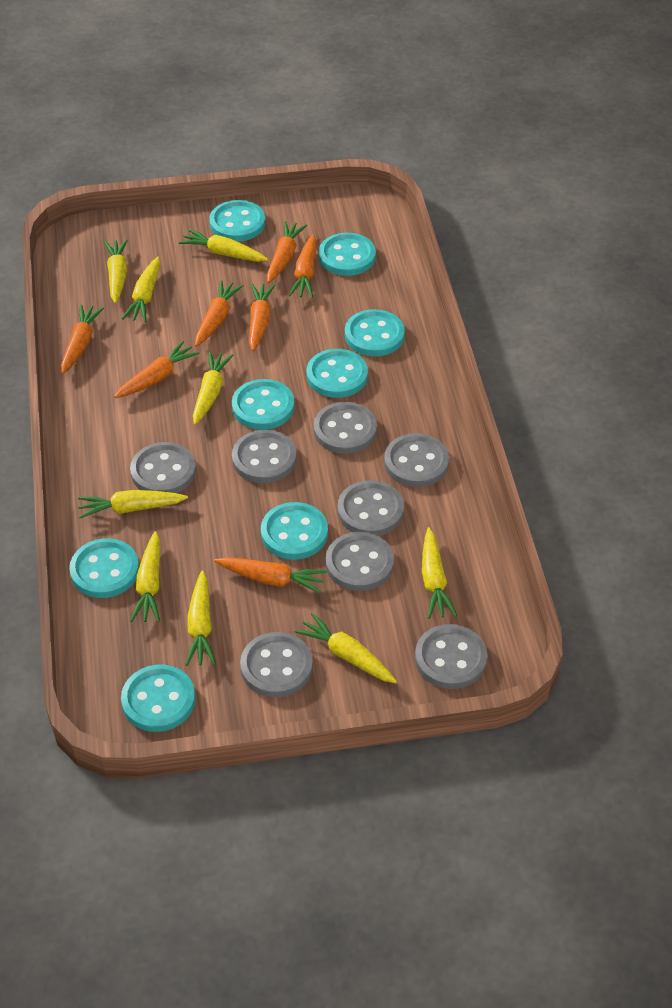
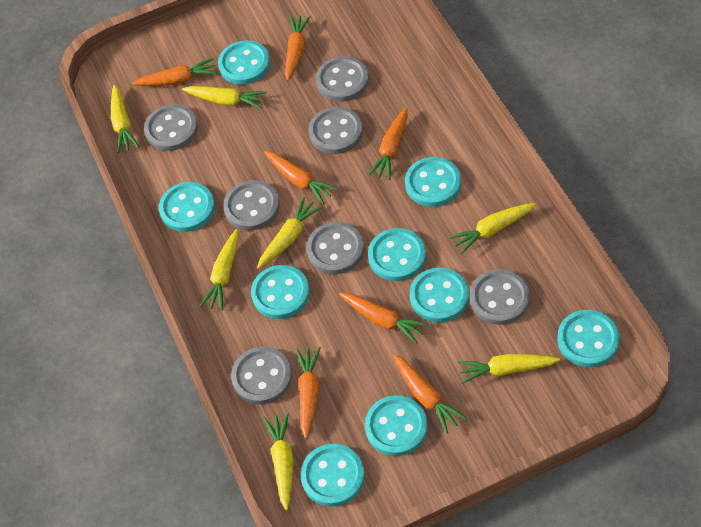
grey button: [130,442,196,493] [232,430,297,483] [240,632,313,697] [314,402,377,454] [325,532,394,591] [338,480,404,536] [384,433,449,487] [415,624,487,689] = 8 -> [144,104,198,151] [223,180,280,230] [231,347,292,404] [306,222,364,274] [308,107,363,154] [316,56,369,102] [470,269,530,325] = 7
turquoise button: [69,538,139,598] [121,665,195,732] [209,200,265,242] [232,379,294,430] [261,502,328,560] [306,349,368,398] [319,233,376,276] [345,309,405,357] = 8 -> [159,182,215,232] [218,40,270,85] [251,265,310,319] [300,444,365,507] [365,395,428,456] [368,228,426,281] [405,157,461,207] [410,268,469,322] [557,310,620,367] = 9
yellow carrot: [78,490,188,518] [104,239,128,304] [122,256,160,322] [130,531,160,622] [179,229,268,262] [185,571,216,666] [193,351,234,425] [294,612,397,683] [422,527,457,619] = 9 -> [111,85,139,153] [182,86,267,109] [199,229,239,310] [257,197,322,269] [263,413,294,511] [449,203,536,254] [458,354,560,384] = 7

